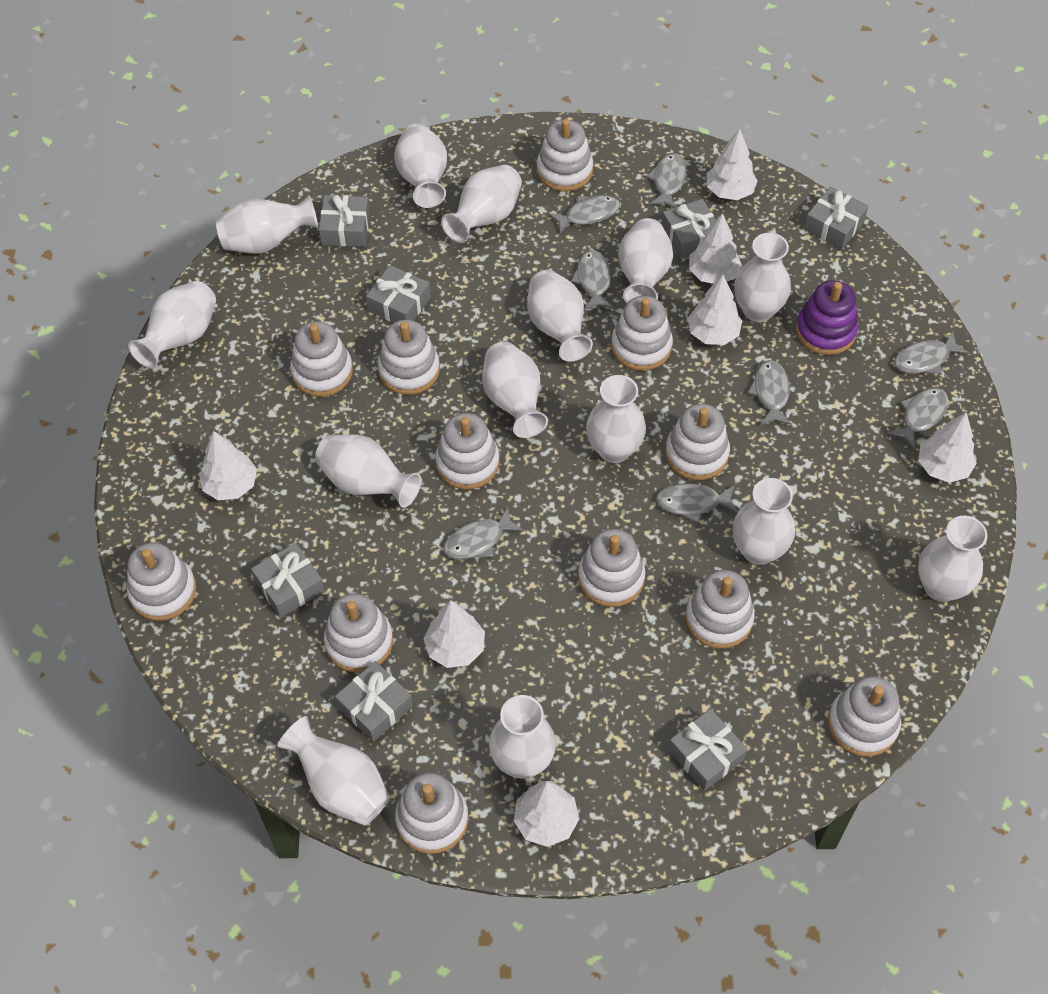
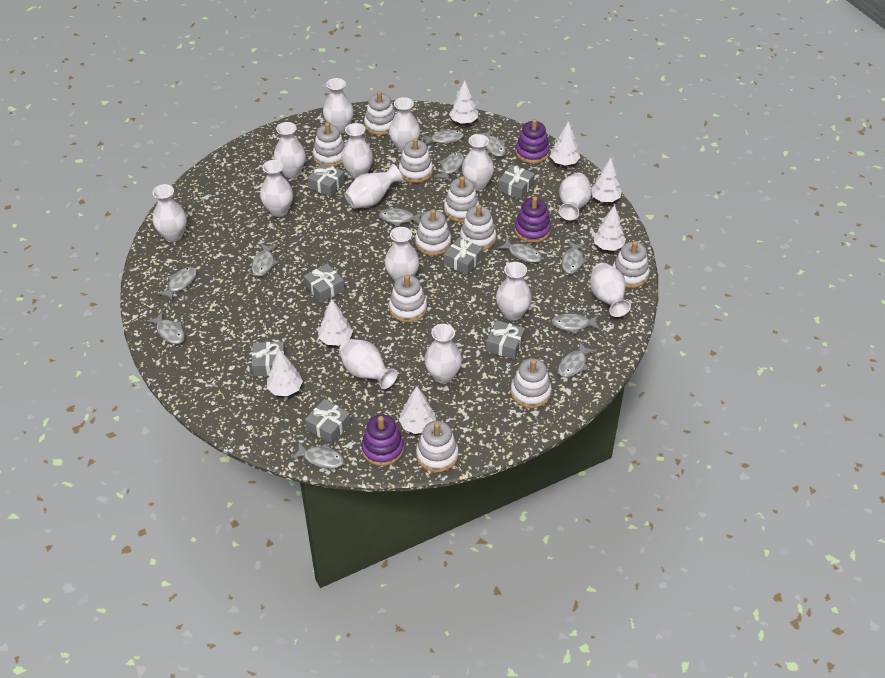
grey fish: [443,506,524,559] [548,195,620,234] [571,250,614,310] [646,153,687,208] [656,483,738,523] [747,360,792,425] [888,387,948,450] [894,331,969,374] = 8 -> [147,311,185,344] [157,267,197,301] [252,243,278,276] [291,442,344,469] [379,208,424,227] [422,129,464,145] [434,152,464,182] [482,130,506,157] [497,238,542,263] [552,313,600,335] [558,342,596,378] [562,241,588,274] = 12
purple stacking toy: [796,280,858,355] = 1 -> [361,415,404,466] [515,197,551,243] [516,119,550,163] = 3
white stacking toy: [127,542,197,621] [290,321,353,397] [324,593,393,672] [378,320,440,395] [395,773,468,854] [435,413,500,490] [537,119,593,191] [578,529,645,607] [611,296,673,371] [665,404,730,480] [685,570,755,649] [828,676,901,756] = 12 -> [313,123,345,167] [364,91,396,135] [389,275,427,322] [399,138,433,183] [415,209,451,256] [416,421,459,472] [444,176,479,222] [460,205,496,250] [511,358,552,408] [612,241,650,288] = 10

